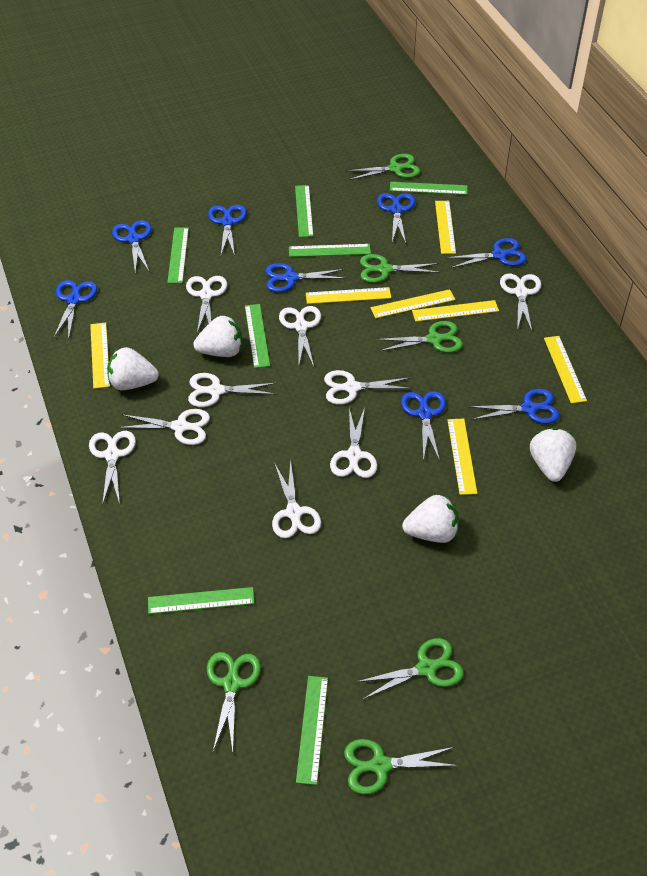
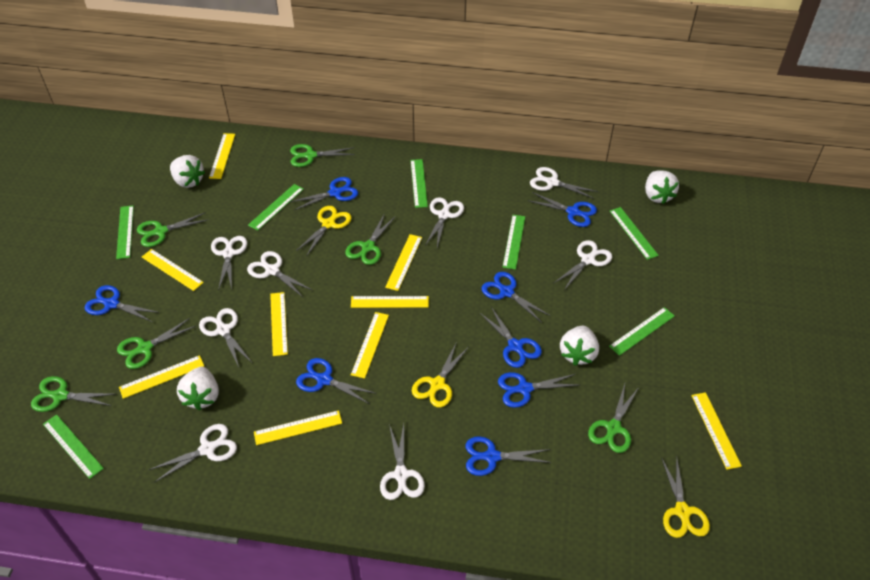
white scissors: [89,431,136,506] [118,409,210,445] [186,276,227,333] [188,373,276,407] [272,460,321,538] [279,306,321,366] [324,370,413,405] [330,407,377,478] [500,273,541,331] = 9 -> [149,424,237,483] [199,308,251,367] [211,236,247,290] [247,251,312,297] [380,424,425,500] [425,197,464,248] [530,167,598,199] [554,240,612,290] = 8
yellow ruler: [90,322,110,389] [306,287,391,304] [370,289,456,318] [412,300,499,322] [435,201,456,254] [447,419,477,495] [544,336,587,403] = 7 -> [119,355,204,399] [142,249,204,291] [209,133,235,179] [254,410,342,445] [270,292,288,356] [351,296,429,308] [351,312,389,379] [385,234,422,291] [691,392,742,470] = 9
yellow scissors: none = 0 -> [296,206,352,255] [412,344,468,408] [661,456,710,538] = 3

